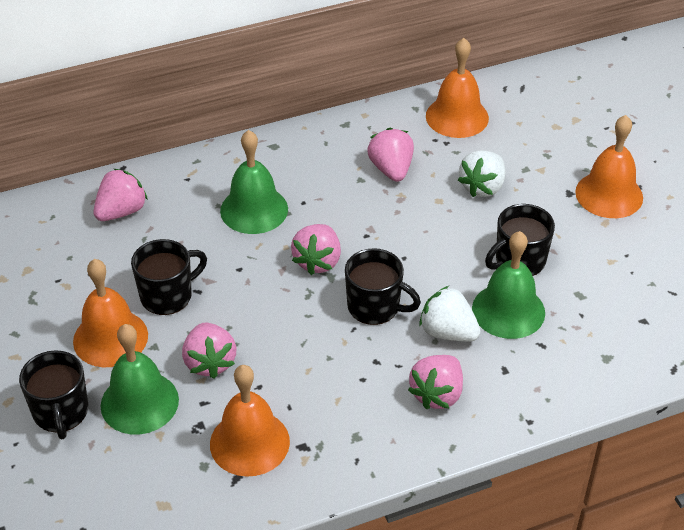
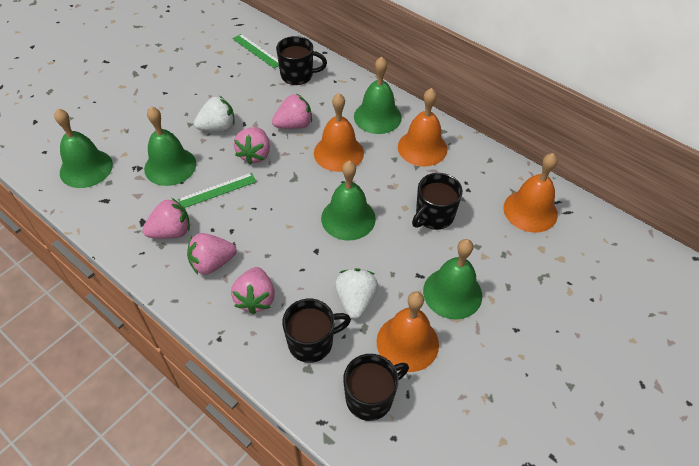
green bell: [101,324,179,434] [220,130,288,234] [472,231,545,339] = 3 -> [54,108,113,188] [144,106,196,186] [321,161,376,240] [354,57,402,134] [423,239,482,320] = 5
green ruler: none = 0 -> [178,173,257,208] [232,34,279,68] = 2

